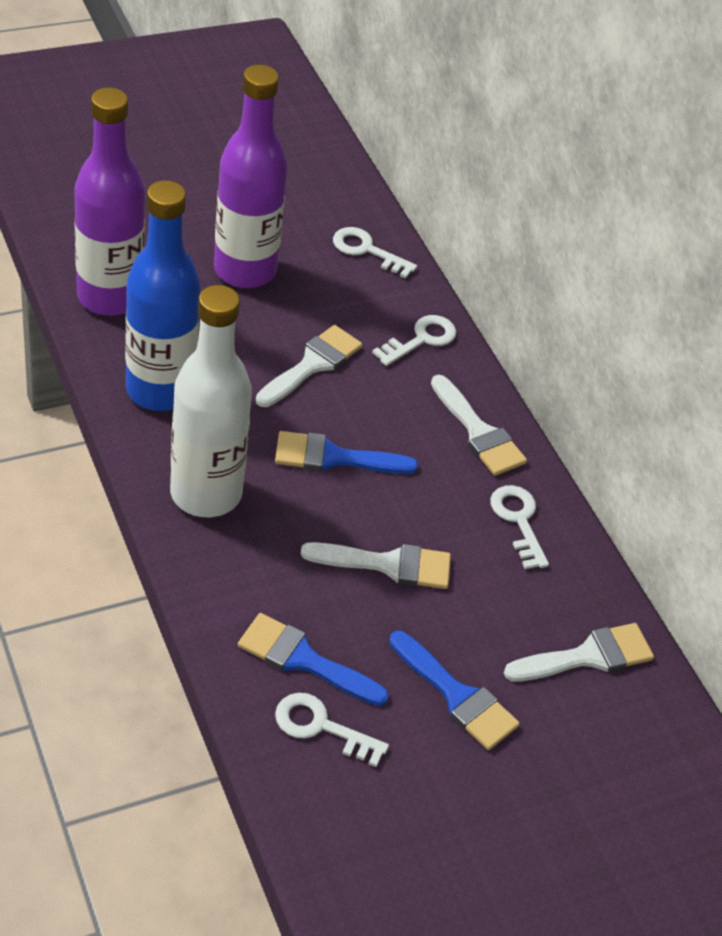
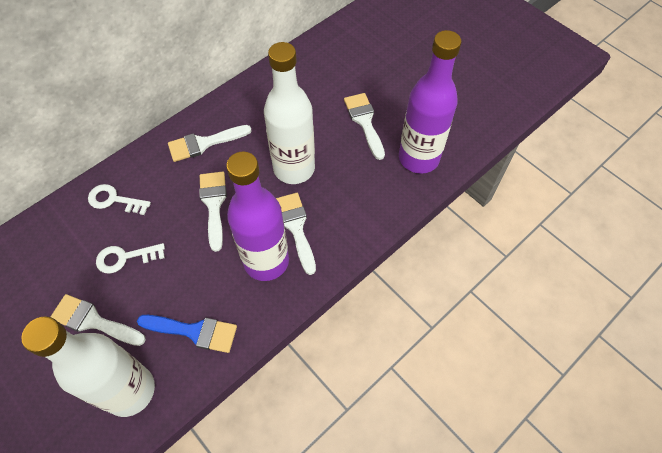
blue bottle: [125,180,200,411] = 1 -> none = 0
blue brush: [238,613,389,706] [275,431,418,474] [389,631,520,750] = 3 -> [137,315,237,353] = 1
white bottle: [170,285,252,517] = 1 -> [21,316,155,417] [264,42,315,184] = 2
white brush: [256,325,362,407] [300,542,451,589] [431,375,527,476] [504,623,654,682] = 4 -> [51,294,146,346] [168,125,252,162] [199,172,227,252] [276,193,316,275] [344,93,385,160] = 5
white key: [275,693,389,767] [333,227,417,279] [372,315,456,366] [490,485,549,569] = 4 -> [88,184,151,215] [96,243,165,274] = 2

